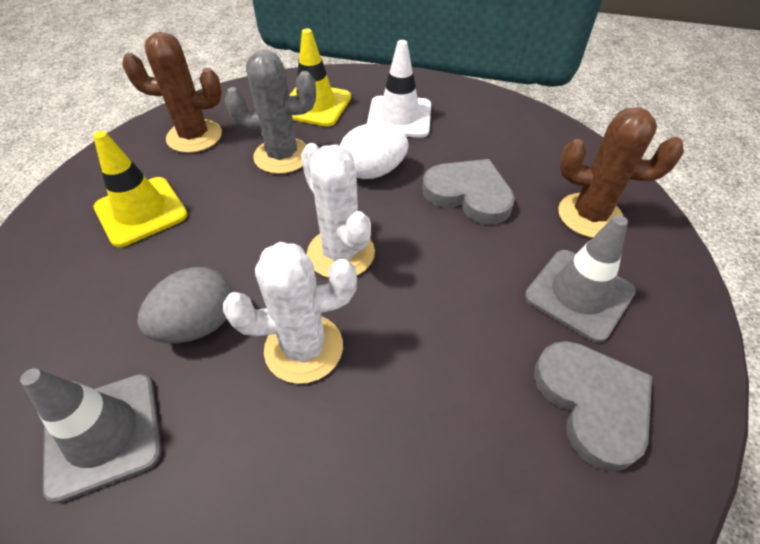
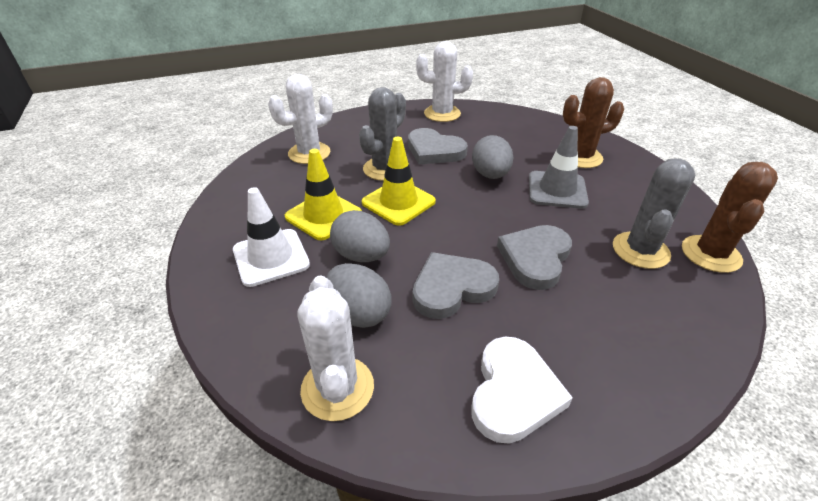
grey cactus: [225,50,316,174] = 1 -> [359,87,406,181] [613,159,695,269] = 2
grey egg: [137,267,233,343] = 1 -> [326,263,391,328] [330,210,390,262] [472,135,513,179] = 3
grey heart: [422,159,515,225] [534,341,652,472] = 2 -> [408,128,468,165] [412,252,499,319] [497,225,572,290] = 3
grey traffic cone: [20,368,161,504] [525,215,636,343] = 2 -> [529,126,589,209] = 1
white cactus: [223,242,357,384] [301,143,375,278] = 2 -> [268,74,333,164] [297,276,374,421] [416,41,473,122] = 3
white egg: [340,123,409,179] = 1 -> none = 0
white heart: none = 0 -> [471,337,573,444] = 1

